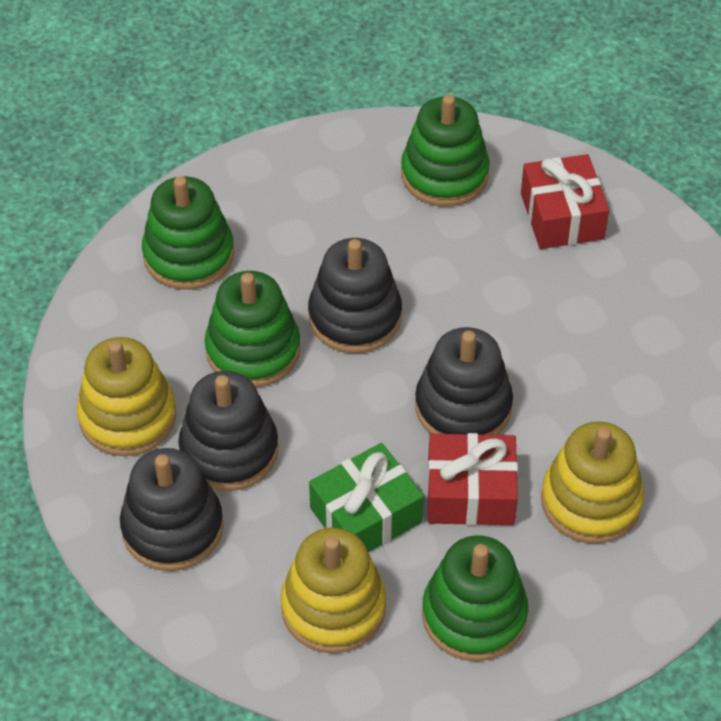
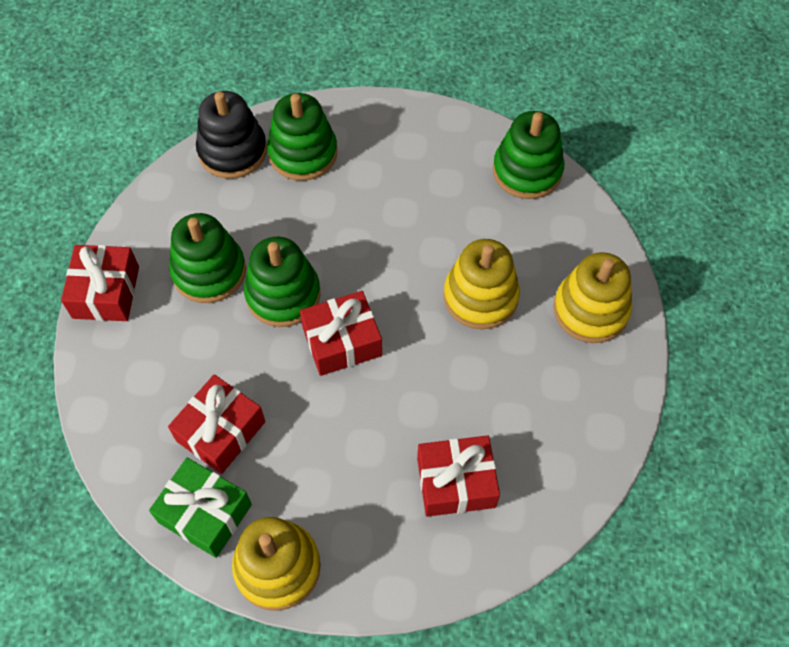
black stacking toy: [120,448,224,571] [178,371,279,491] [308,238,402,353] [415,327,513,435] = 4 -> [196,91,267,179] = 1
red gift: [427,433,518,525] [521,154,609,249] = 2 -> [61,245,139,321] [168,374,265,474] [300,291,382,376] [417,435,500,517] = 4

